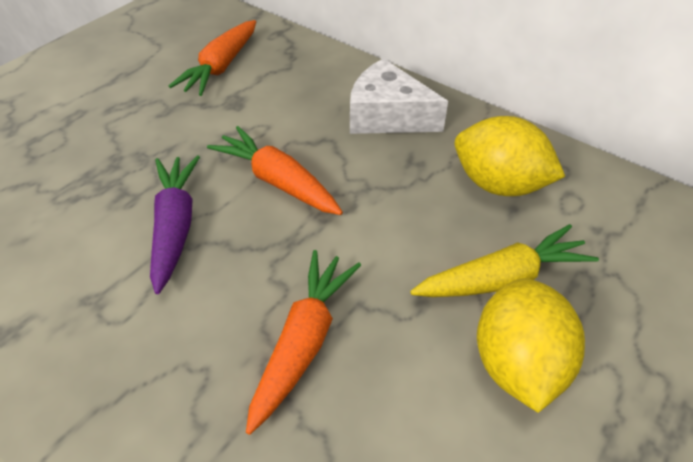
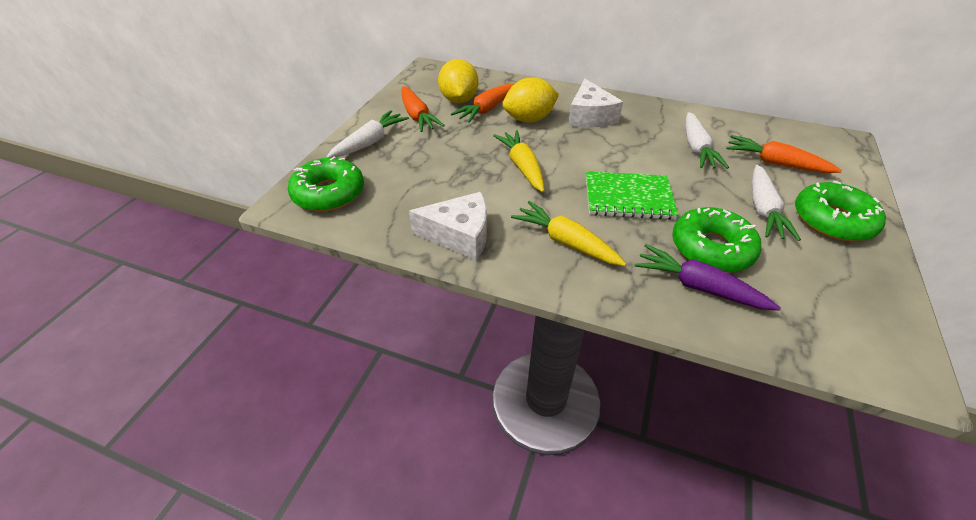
green donut: none = 0 -> [288,157,364,212] [672,207,761,272] [795,181,886,241] = 3
green notebook: none = 0 -> [586,171,678,220] = 1
white carrot: none = 0 -> [326,110,409,158] [686,112,729,169] [752,165,801,241] = 3
white cheese: [350,58,448,134] = 1 -> [409,192,487,260] [568,79,623,128] = 2
yellow carrot: [410,224,599,297] = 1 -> [493,130,544,192] [511,201,626,266] = 2

